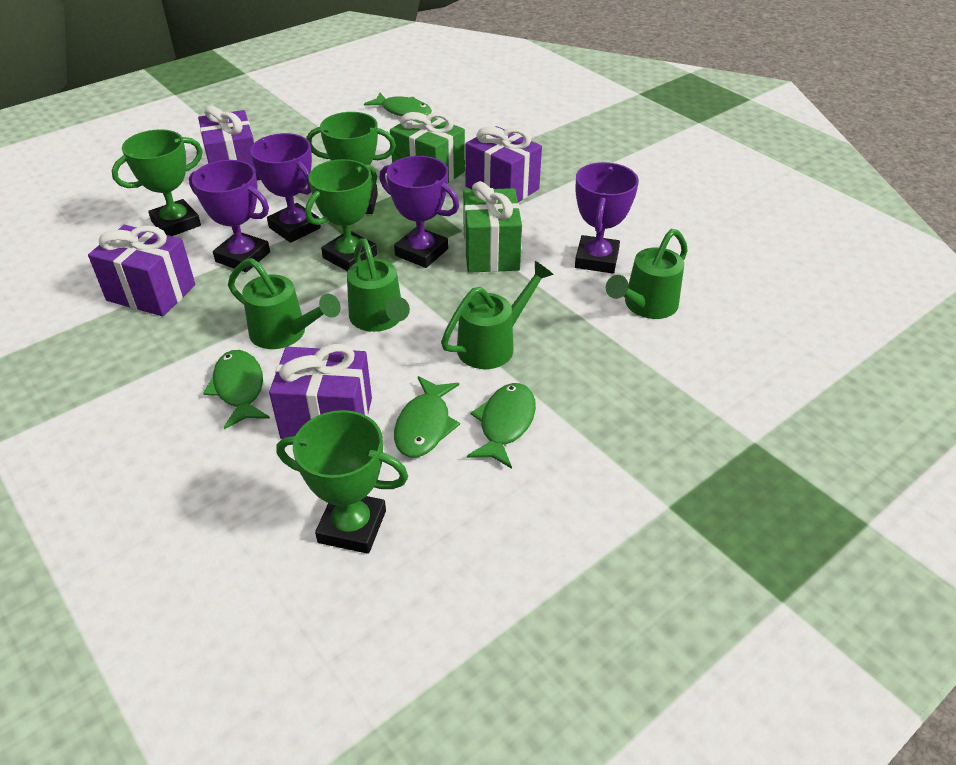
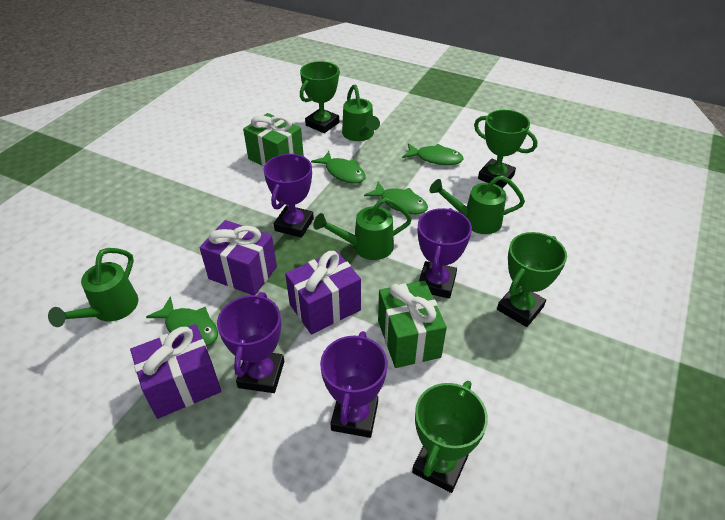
purple gift: [88,225,195,316] [198,105,261,180] [269,344,372,439] [465,126,542,202] = 4 -> [130,324,221,419] [199,220,277,295] [285,251,361,335] = 3

